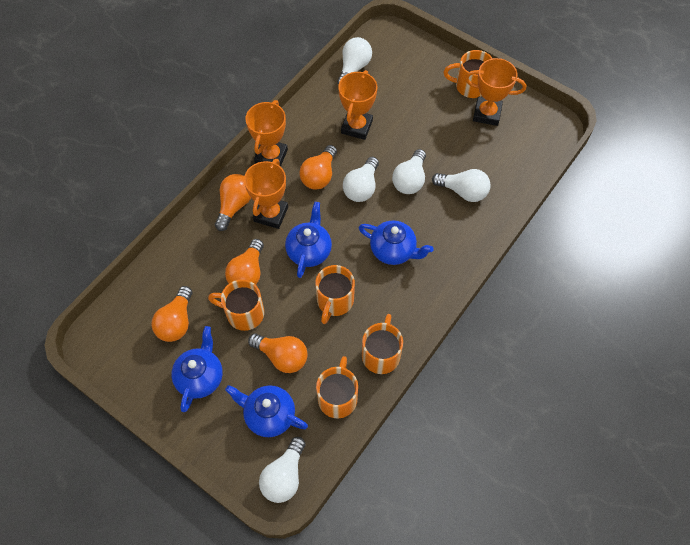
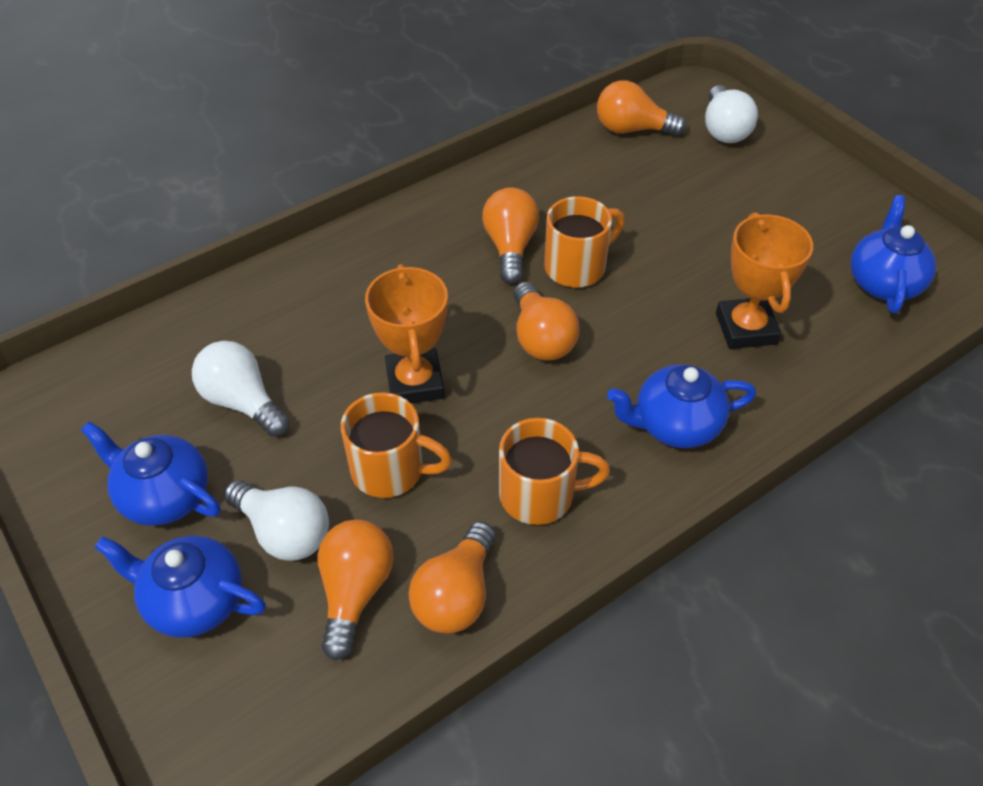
orange mug: [208,279,264,331] [315,265,355,324] [316,356,358,418] [362,314,403,374] [443,50,492,98] = 5 -> [341,392,452,498] [499,418,610,525] [544,196,625,287] = 3
orange trophy: [244,159,288,229] [246,100,288,167] [338,70,377,140] [465,58,526,126] = 4 -> [365,264,448,403] [716,212,813,349] = 2
white light bulb: [259,437,306,503] [337,37,372,85] [343,157,379,202] [392,149,426,194] [432,169,491,202] = 5 -> [192,341,289,437] [224,480,329,561] [705,85,758,143] = 3

